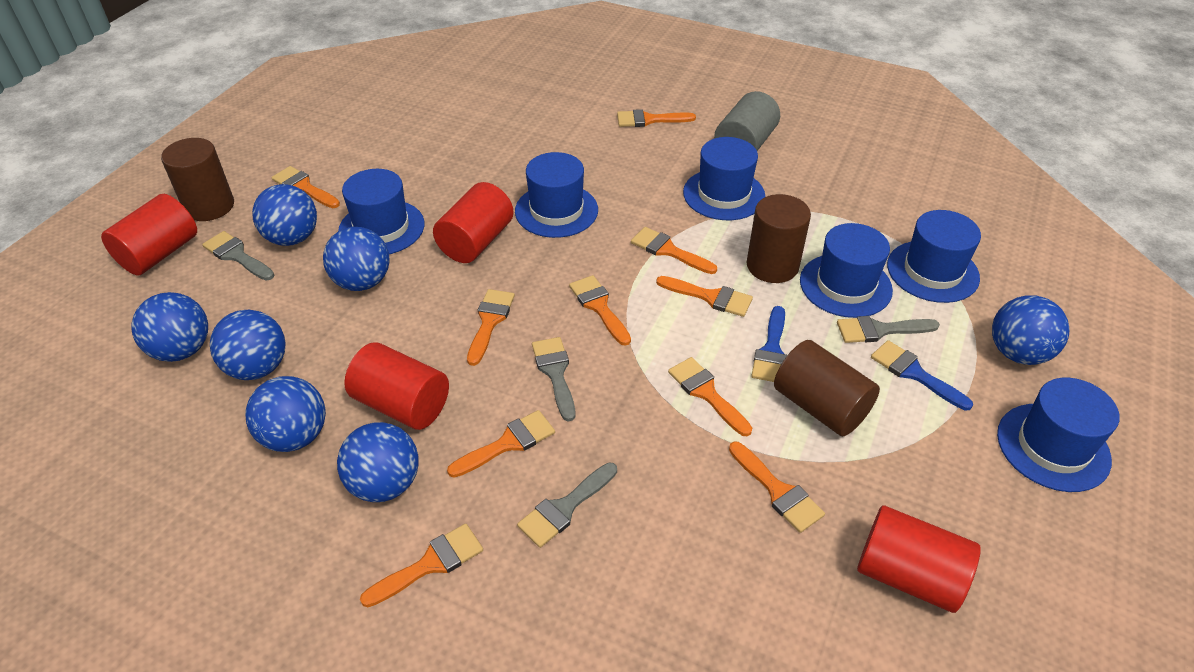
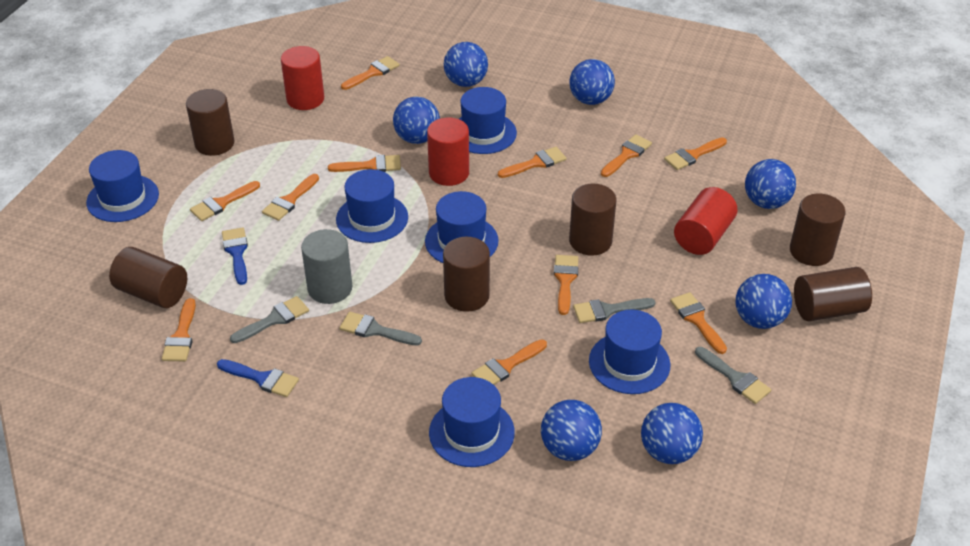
brown cylinder: [161,138,234,221] [747,194,811,283] [774,340,880,436] = 3 -> [109,247,187,308] [186,89,235,156] [443,237,490,312] [569,183,616,256] [790,193,846,266] [794,267,872,321] = 6
orange brush: [271,166,340,208] [360,524,483,607] [447,410,555,478] [467,289,515,366] [569,275,631,346] [617,109,696,127] [631,227,717,274] [656,276,753,317] [668,357,752,436] [729,442,825,533] = 10 -> [162,298,196,361] [190,181,260,221] [262,174,319,221] [328,155,401,172] [341,56,400,90] [472,339,547,385] [498,147,567,178] [554,255,578,315] [601,134,652,177] [664,137,727,170] [670,292,727,354] = 11
red cylinder: [101,194,197,275] [344,342,449,430] [433,182,514,263] [857,505,981,613] = 4 -> [281,46,324,110] [427,118,469,186] [674,187,737,255] = 3

